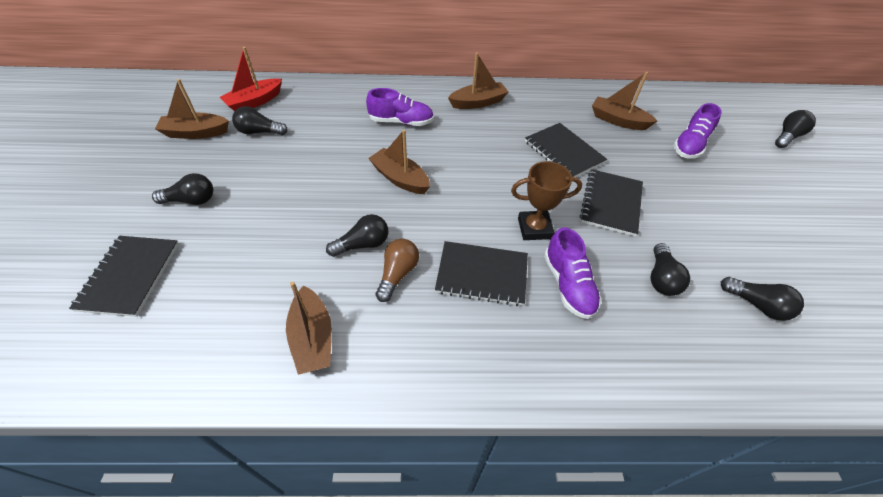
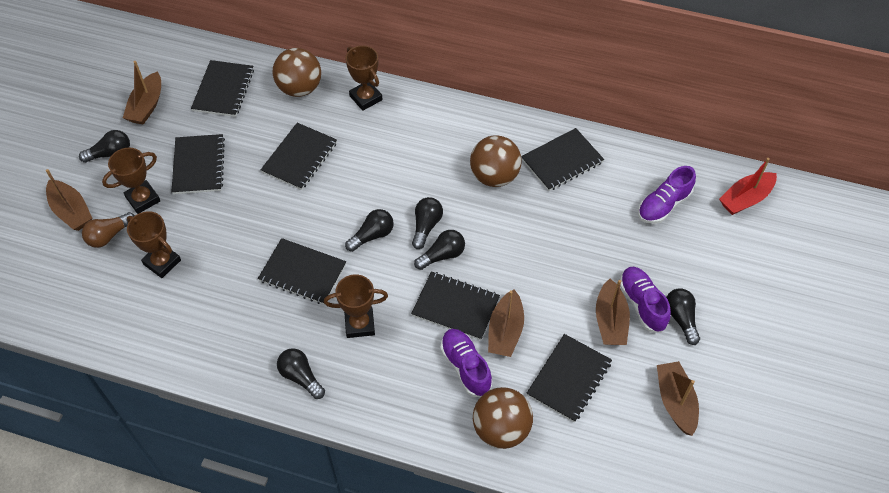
black notebook: [69,236,179,317] [435,241,528,306] [525,123,607,177] [580,169,643,237] = 4 -> [171,134,225,194] [191,60,254,117] [258,238,346,304] [261,123,337,190] [411,271,500,340] [521,128,604,191] [526,334,612,422] = 7
brown ball: none = 0 -> [273,48,321,97] [470,135,522,187] [473,387,533,449] = 3
brown trophy: [511,161,582,240] = 1 -> [102,148,160,214] [127,211,181,278] [324,274,388,338] [346,45,383,111] = 4

